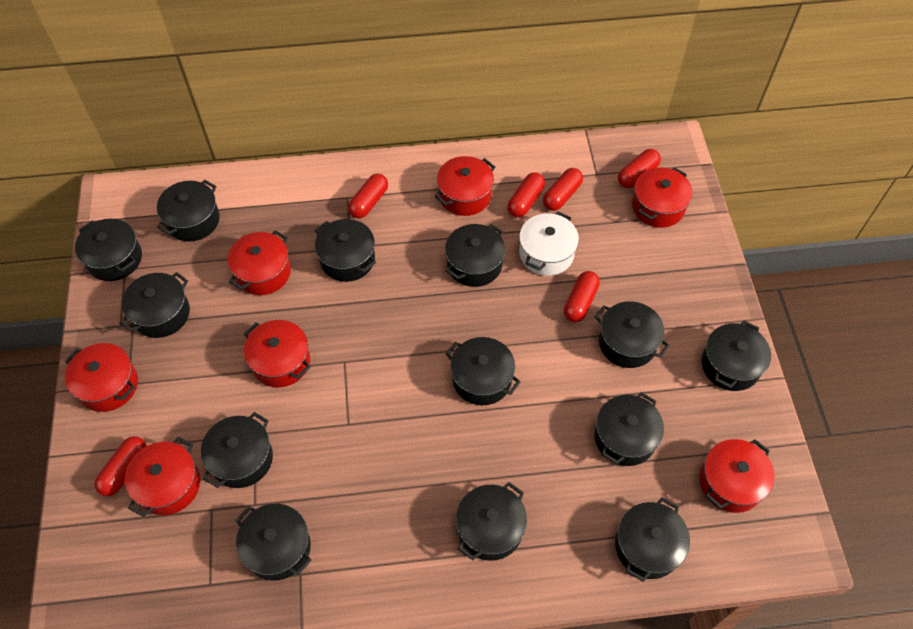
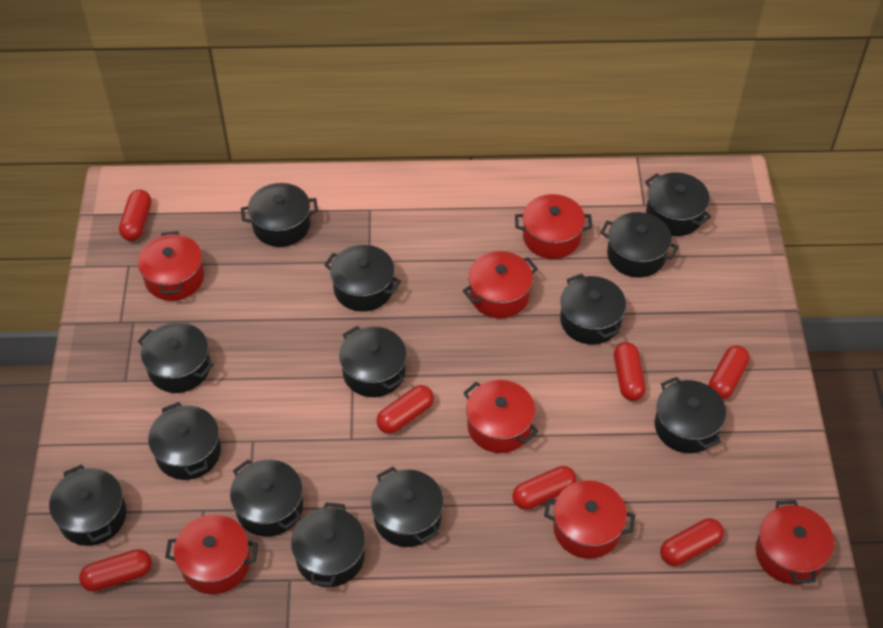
red capsule: [94,436,147,496] [348,174,388,218] [507,172,545,217] [543,168,583,211] [564,271,600,322] [618,149,661,188] = 6 -> [79,549,152,592] [119,190,151,241] [376,385,434,434] [512,466,577,510] [614,342,646,401] [660,518,724,566] [708,345,750,400] = 7
white pot: [519,211,579,276] = 1 -> none = 0

